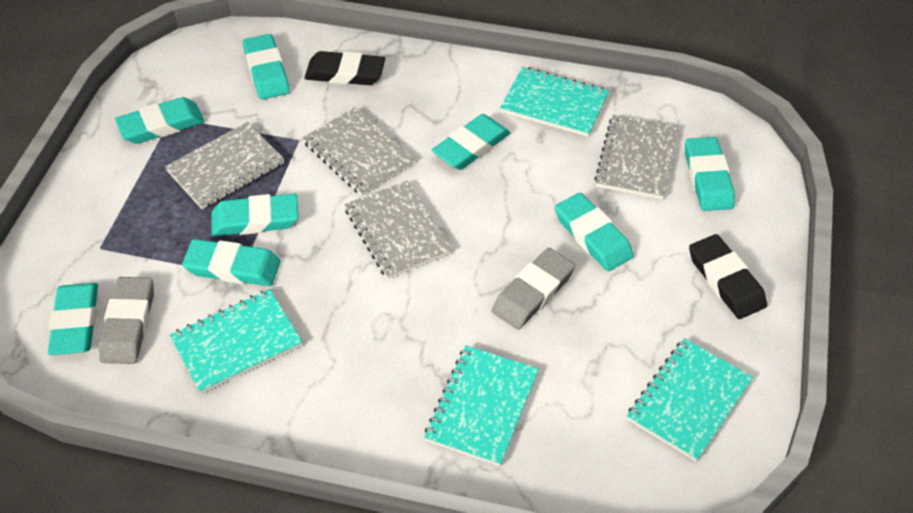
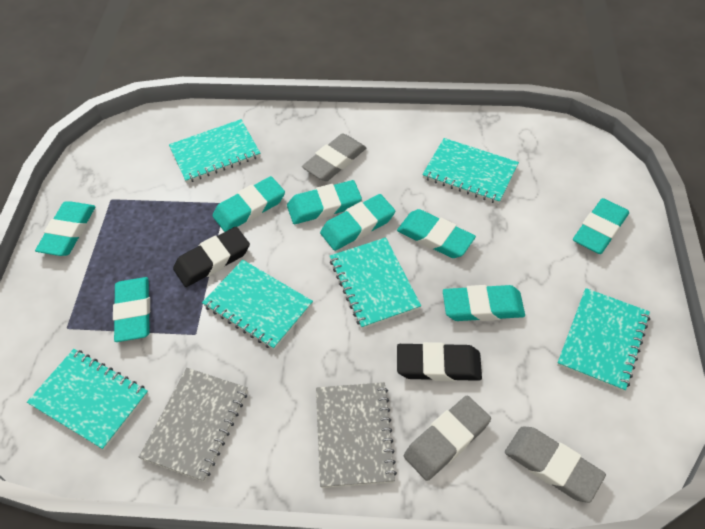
grey eraser: [99,277,154,364] [492,248,575,330] = 2 -> [302,133,366,181] [404,395,491,481] [505,426,606,503] = 3
grey notebook: [165,122,284,209] [303,107,414,196] [345,181,452,279] [594,115,678,199] = 4 -> [139,368,248,482] [316,382,397,488] = 2
turquoise notebook: [170,289,302,394] [424,345,539,466] [500,67,609,137] [627,338,753,461] = 4 -> [27,349,149,450] [169,119,260,183] [202,260,313,350] [330,237,421,329] [422,138,519,204] [557,288,650,392] = 6

